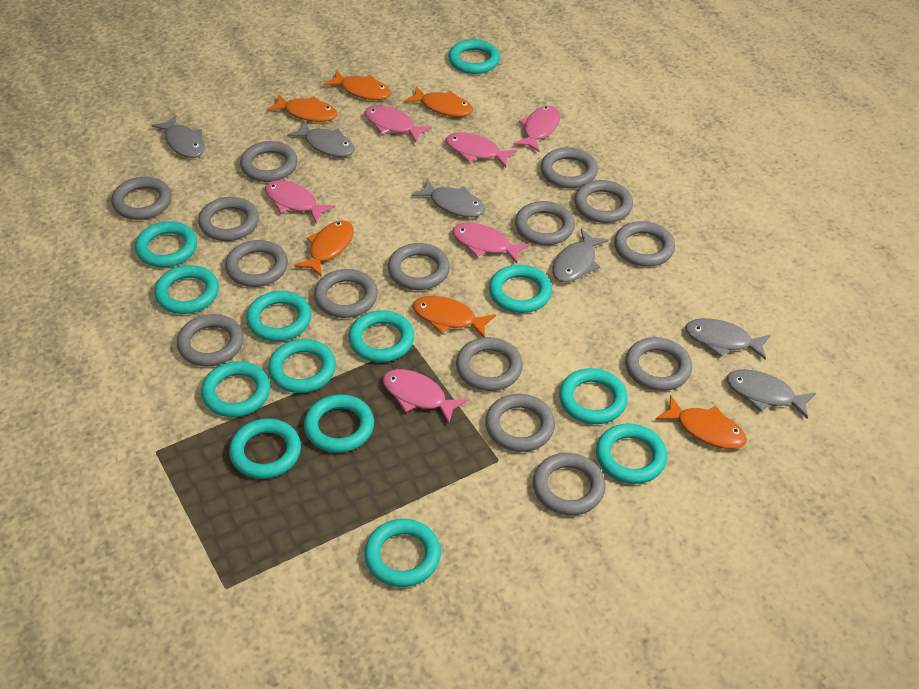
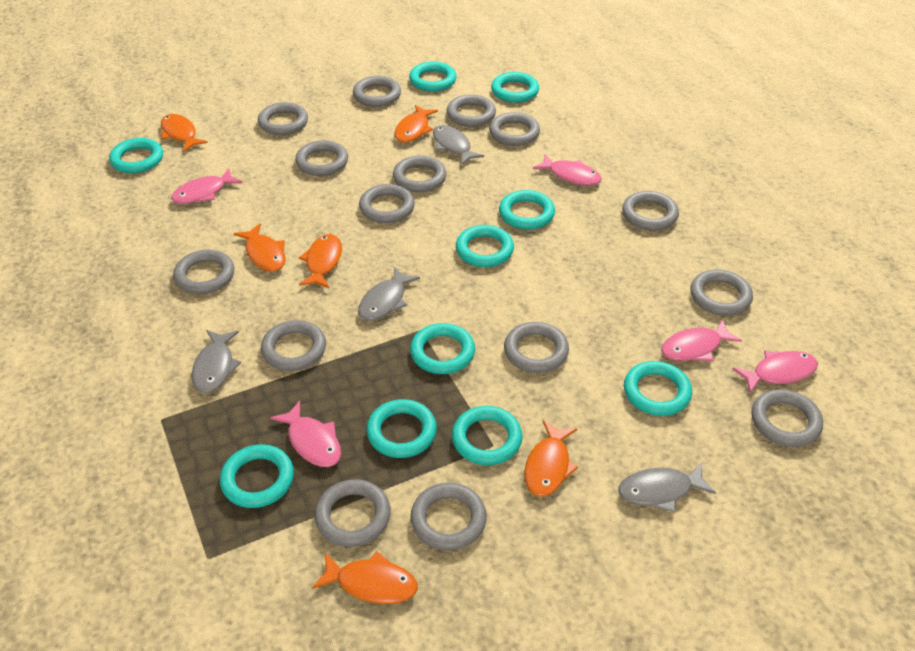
grey fish: [151,115,205,158] [287,121,355,157] [412,178,485,217] [552,229,609,282] [685,318,771,360] [727,369,816,419] = 6 -> [192,330,241,393] [358,267,420,321] [433,125,484,165] [618,462,716,512] = 4
pink fish: [265,180,335,223] [365,105,432,142] [383,369,468,423] [445,132,518,167] [452,223,530,264] [513,106,560,152] = 6 -> [171,168,243,204] [270,401,341,467] [533,154,602,185] [661,319,742,361] [733,350,818,393] = 5
turquoise ring: [135,221,197,267] [154,265,219,314] [201,361,270,417] [229,418,301,479] [246,291,311,341] [268,339,336,393] [304,395,374,453] [348,310,414,362] [364,519,441,587] [448,39,500,74] [489,264,552,313] [559,368,628,424] [596,423,667,484] = 13 -> [109,138,163,173] [220,444,294,508] [366,399,437,458] [409,61,457,92] [410,323,475,374] [452,406,523,465] [456,225,514,267] [491,72,539,103] [499,190,555,230] [624,361,692,416] = 10

